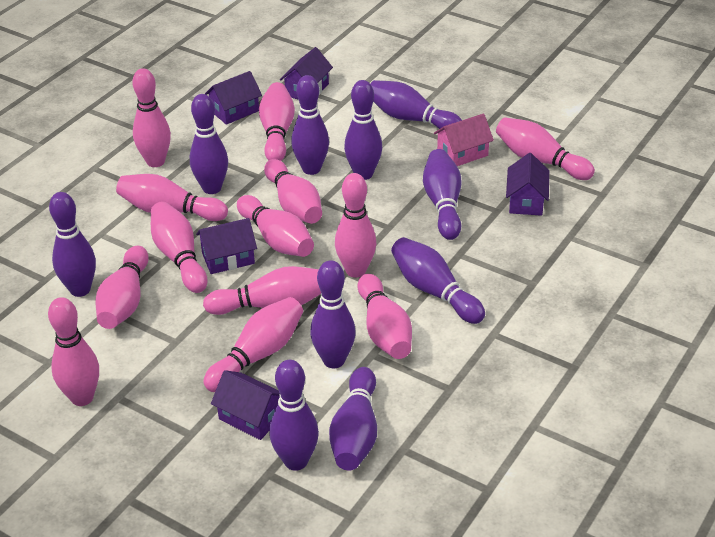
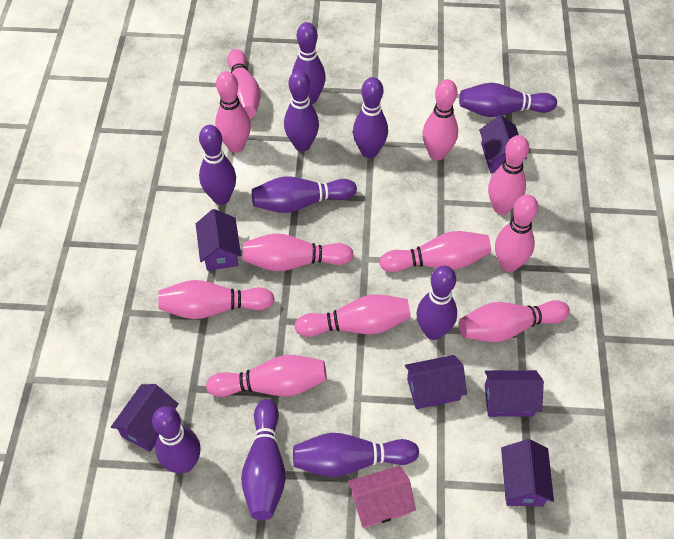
pink bowling pin: [48,297,99,406] [95,246,149,329] [116,174,228,221] [132,68,171,167] [151,201,208,293] [203,266,321,315] [203,297,303,392] [237,195,314,257] [259,82,295,161] [264,159,322,224] [335,173,376,278] [358,274,412,359] [496,117,595,180] = 13 -> [158,280,275,319] [206,355,327,397] [215,71,251,153] [227,49,261,119] [243,233,354,271] [294,294,411,337] [380,231,491,272] [423,79,458,160] [459,300,570,342] [488,135,529,215] [495,194,538,272] = 11
purple house: [196,218,257,274] [205,71,262,125] [211,370,280,440] [280,47,333,99] [506,153,549,216] = 5 -> [111,384,179,452] [196,209,241,271] [405,355,467,409] [479,115,527,173] [485,370,544,417] [501,439,554,506] = 6

